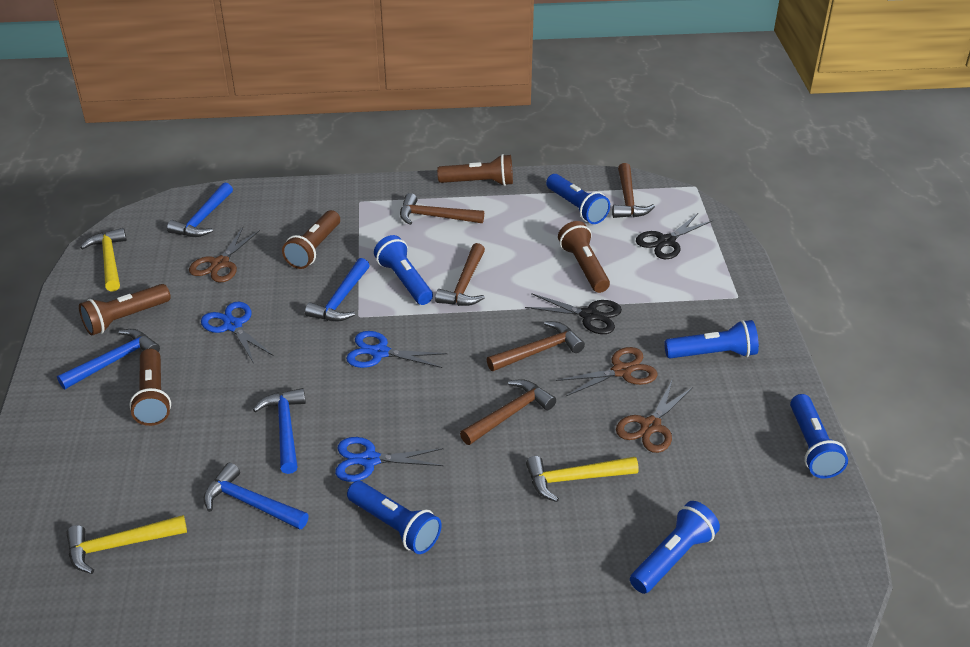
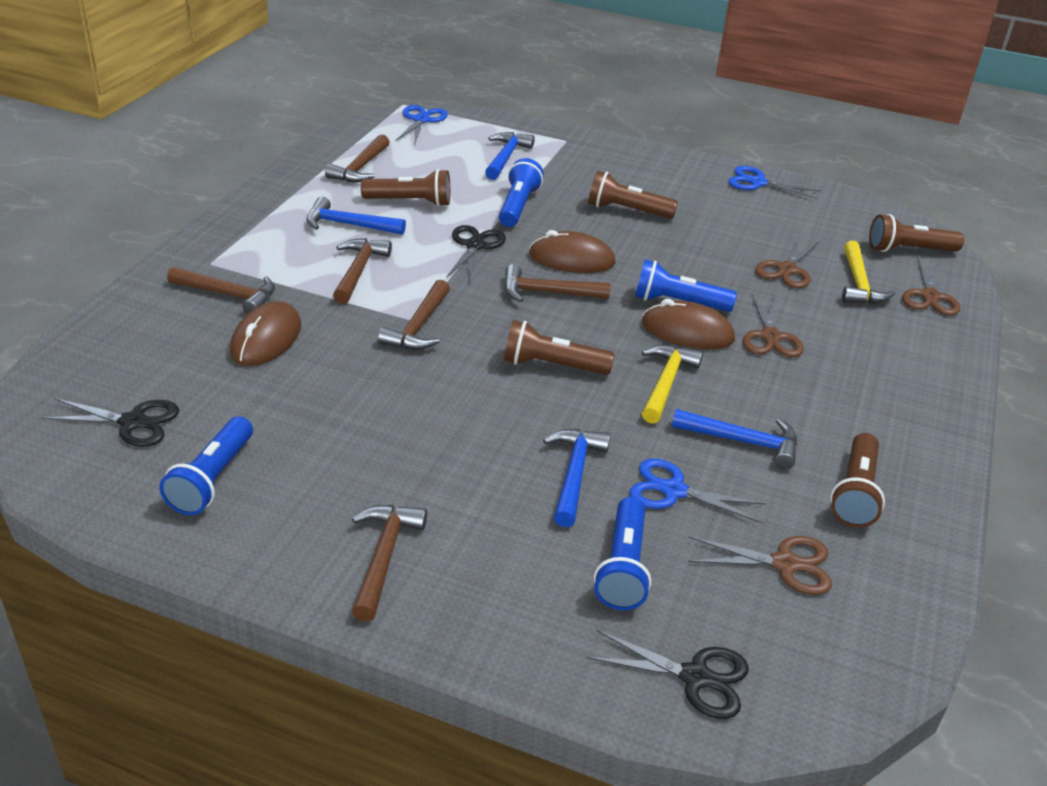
black scissors: [525,293,622,334] [636,213,713,259] = 2 -> [41,398,179,447] [446,225,506,282] [587,630,749,719] = 3
blue flashlight: [347,481,442,554] [374,235,433,305] [546,174,610,224] [630,501,720,594] [664,320,759,358] [790,394,848,479] = 6 -> [159,416,253,515] [499,158,544,227] [594,497,652,610] [635,260,737,312] = 4
blue hammer: [57,329,160,389] [167,182,233,237] [204,463,309,529] [253,388,306,474] [305,258,370,322] = 5 -> [307,197,406,235] [485,132,535,180] [543,429,610,527] [672,409,797,469] = 4
brown hammer: [400,193,484,225] [435,243,485,306] [460,379,556,445] [487,321,585,371] [612,163,655,218] = 5 -> [167,266,275,314] [325,134,390,182] [333,238,392,304] [352,505,427,622] [378,280,450,350] [504,264,611,302] = 6
brown mouse: none = 0 -> [230,301,301,366] [529,230,616,273] [642,299,735,349] = 3
brown scissors: [189,227,260,282] [556,347,658,396] [616,379,693,453] = 3 -> [688,536,832,595] [743,293,804,357] [755,238,820,288] [902,258,960,316] = 4
yellow hammer: [66,515,187,574] [80,228,127,292] [526,456,639,502] = 3 -> [642,345,703,424] [842,241,896,304] = 2

